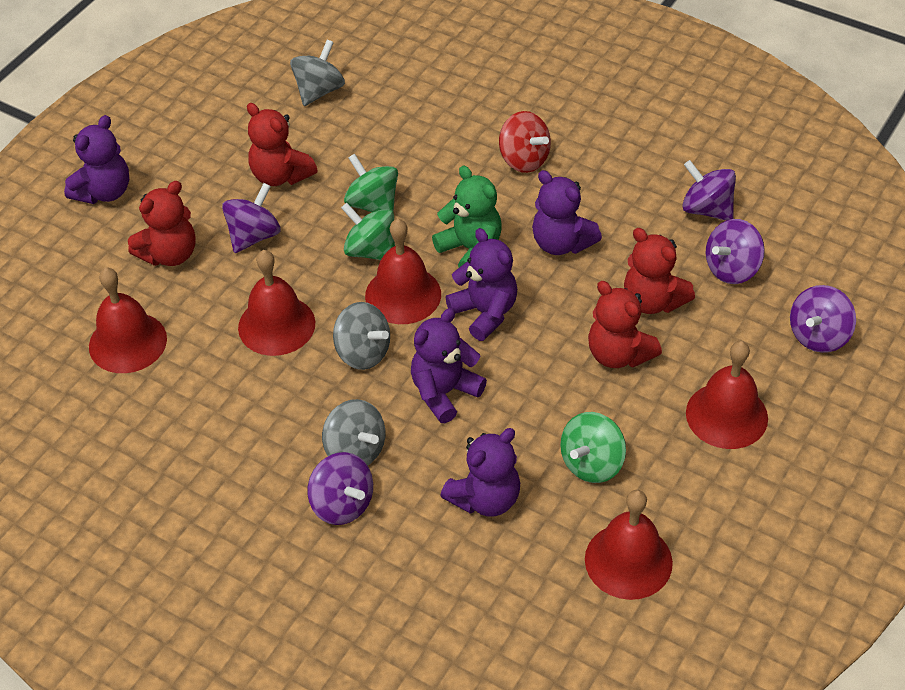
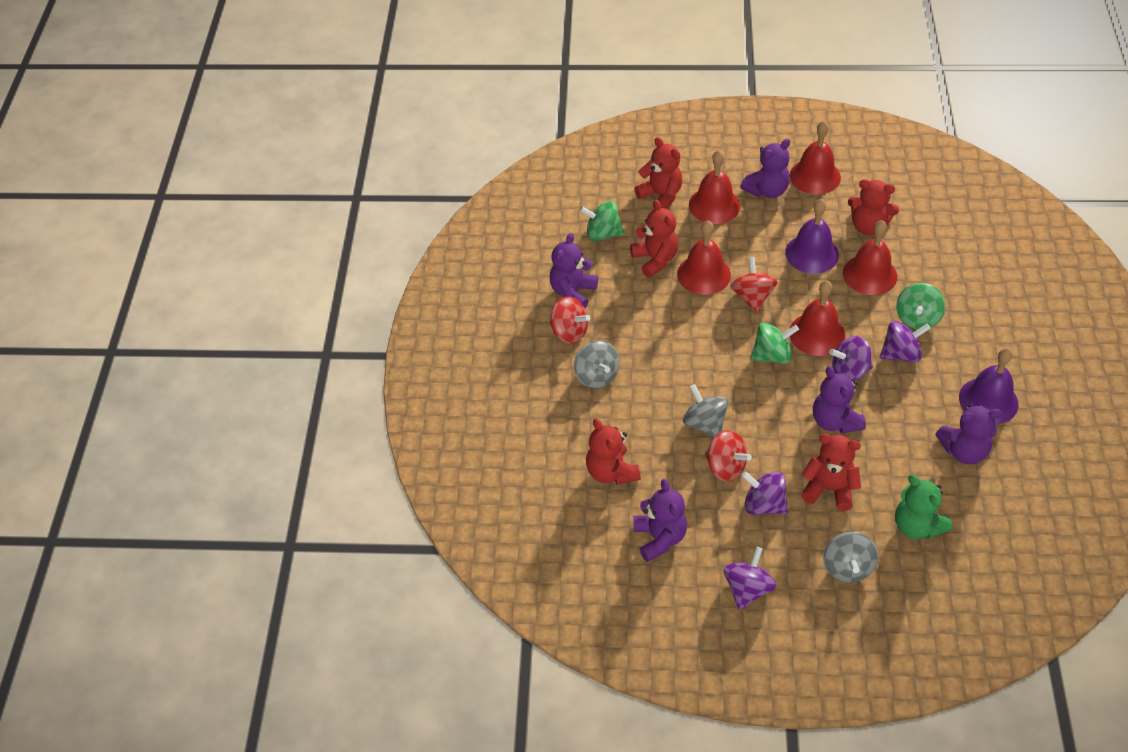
purple bell: none = 0 -> [785,199,839,274] [959,348,1018,424] = 2
purple spinning top: [222,183,281,253] [307,452,373,525] [682,160,736,221] [706,219,765,284] [790,285,856,353] = 5 -> [723,546,776,610] [742,471,788,515] [829,336,873,382] [880,321,931,363] = 4
red spinning top: [499,111,551,173] = 1 -> [550,296,590,344] [705,430,752,482] [731,257,778,313] = 3
red teddy bear: [128,181,196,266] [247,103,318,186] [588,281,662,368] [624,228,695,314] = 4 -> [586,418,641,485] [630,200,679,278] [634,137,683,209] [801,434,861,511] [848,179,899,236] = 5

